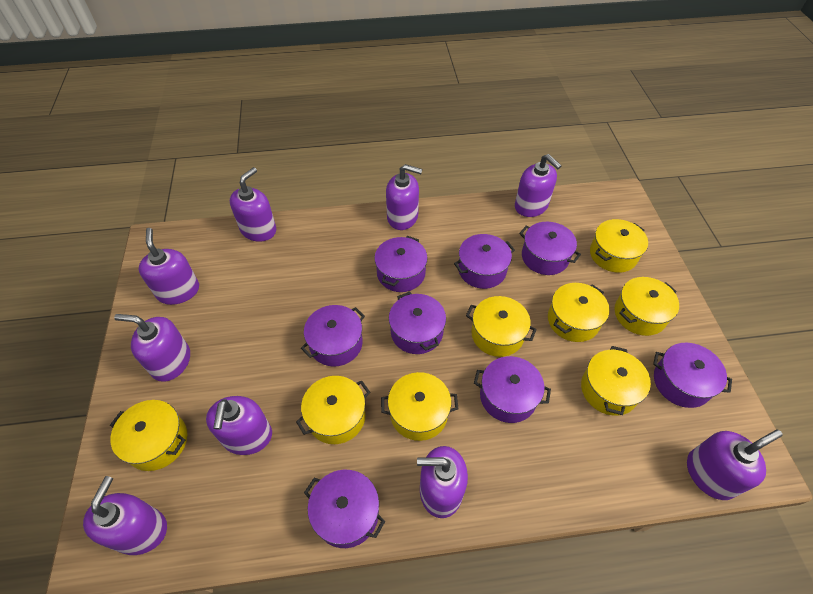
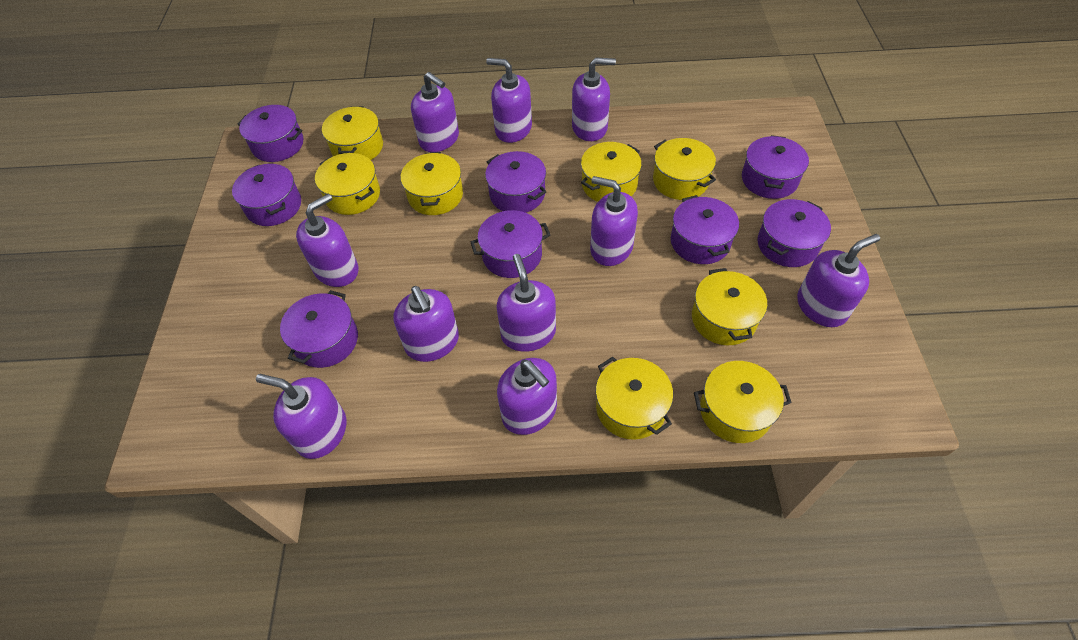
purple soap dispenser: [83,476,167,555] [114,314,190,382] [139,228,199,305] [206,396,272,455] [230,167,276,242] [386,164,422,230] [417,446,468,518] [515,154,562,217] [687,429,783,500] = 9 -> [256,374,346,459] [296,194,359,287] [393,286,459,362] [411,72,459,152] [486,58,532,143] [496,254,556,352] [497,358,557,435] [572,57,616,141] [590,176,638,266] [797,234,880,327] = 10

